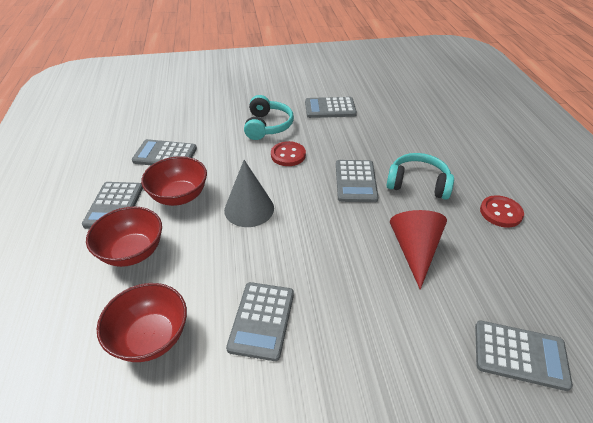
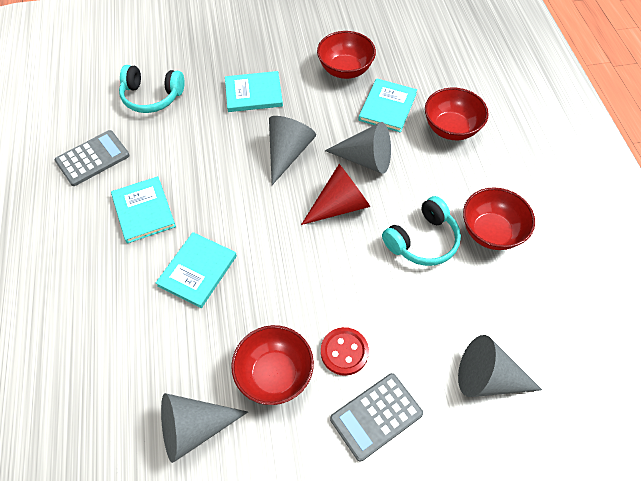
grey calculator: [82,182,143,229] [132,139,197,165] [226,282,294,361] [305,97,357,118] [336,160,378,202] [475,320,573,391] = 6 -> [55,130,130,186] [330,373,423,461] = 2
grey cone: [224,160,274,227] = 1 -> [161,393,248,463] [269,116,316,185] [325,122,391,174] [458,335,542,397] = 4
red bowl: [86,206,162,267] [97,283,187,362] [141,156,207,206] = 3 -> [231,325,314,405] [317,31,376,79] [425,88,489,140] [463,187,535,250] = 4
red button: [271,141,306,166] [480,195,524,227] = 2 -> [321,327,369,376] = 1
turquoise book: none = 0 -> [111,176,176,243] [156,232,237,308] [225,71,283,112] [358,78,417,133] = 4

